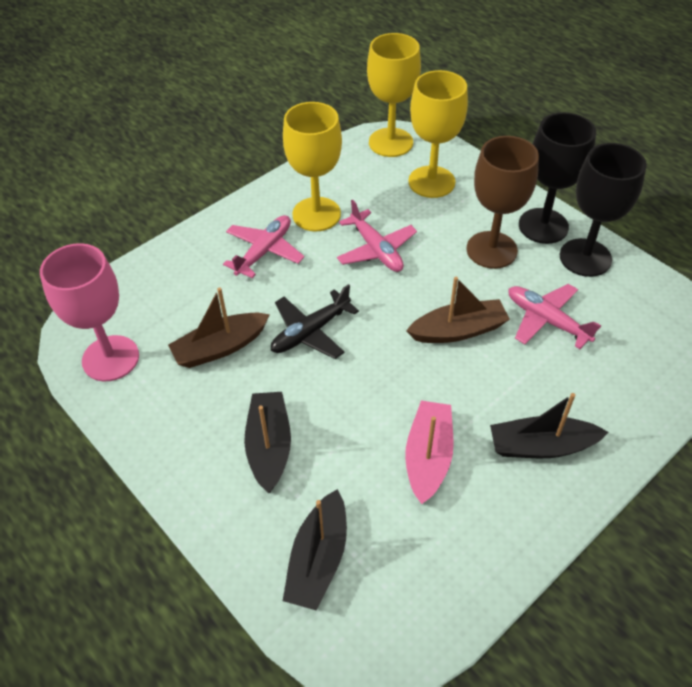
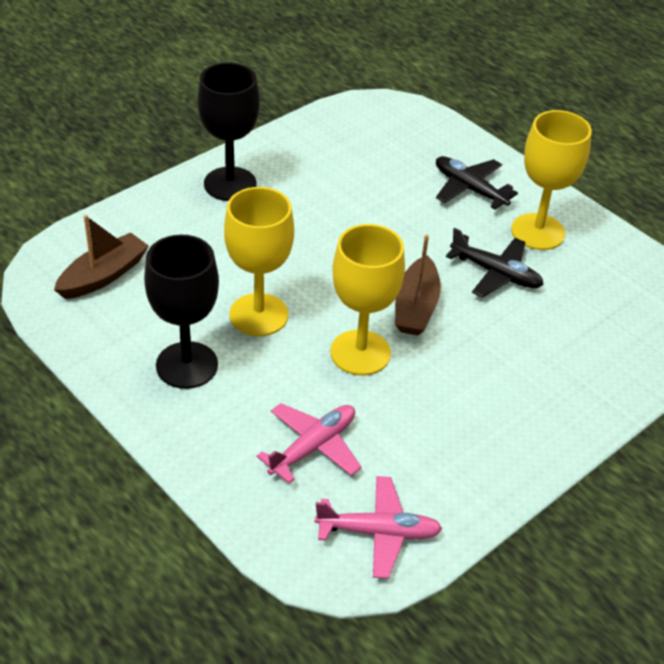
black boat: [244,392,291,493] [283,489,347,611] [490,393,609,458] = 3 -> none = 0
black plane: [271,284,359,359] = 1 -> [436,156,518,210] [446,228,544,298] = 2
brown goblet: [467,136,539,269] = 1 -> none = 0
pink boat: [405,401,454,504] = 1 -> none = 0
pink goblet: [40,243,139,381] = 1 -> none = 0
pink plane: [223,215,304,278] [337,200,417,272] [508,284,601,349] = 3 -> [257,403,362,484] [315,476,442,579] = 2

